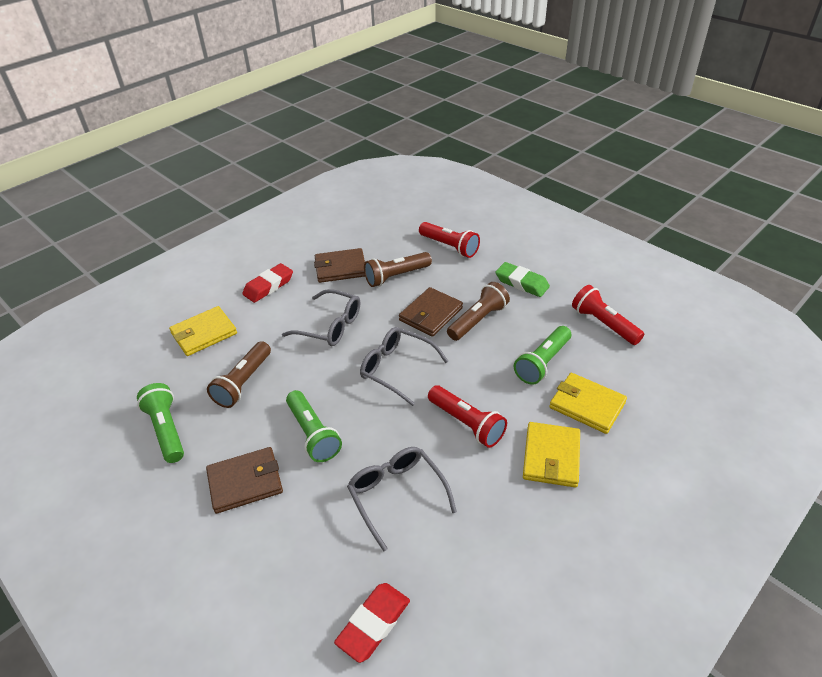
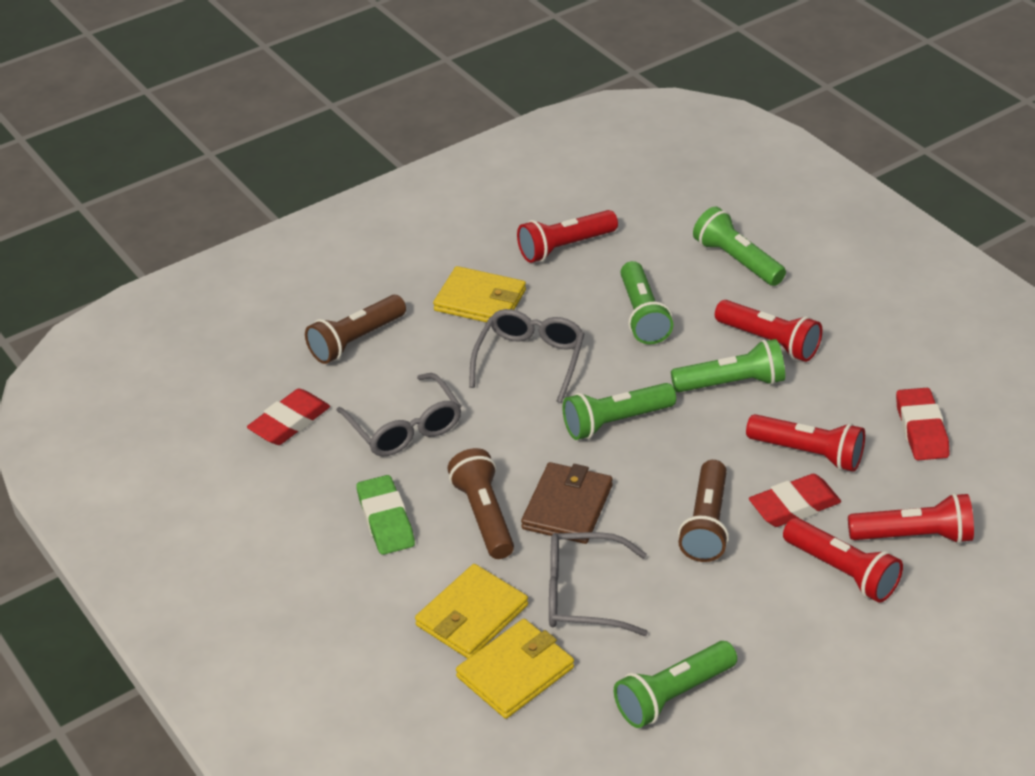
brown wallet: [206,447,283,514] [314,248,365,283] [399,287,463,337] = 3 -> [521,462,613,544] = 1
green flashlight: [137,383,184,463] [286,390,342,462] [514,326,571,385] = 3 -> [563,383,676,440] [614,641,737,728] [620,261,673,344] [671,339,785,393] [693,206,786,286] = 5
red eraser: [242,263,293,303] [334,583,410,663] = 2 -> [247,389,330,445] [749,474,841,527] [896,388,950,460] = 3
red flashlight: [419,222,480,258] [428,385,507,448] [572,285,644,345] = 3 -> [517,210,618,263] [715,300,823,362] [746,414,865,472] [783,518,903,603] [848,493,974,544] = 5

